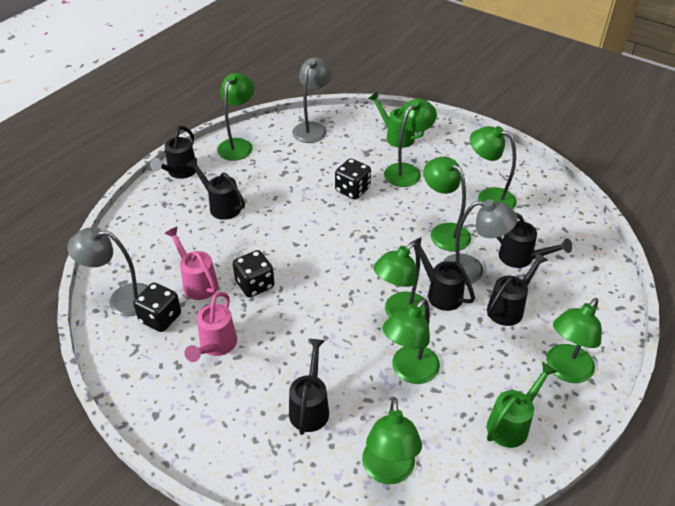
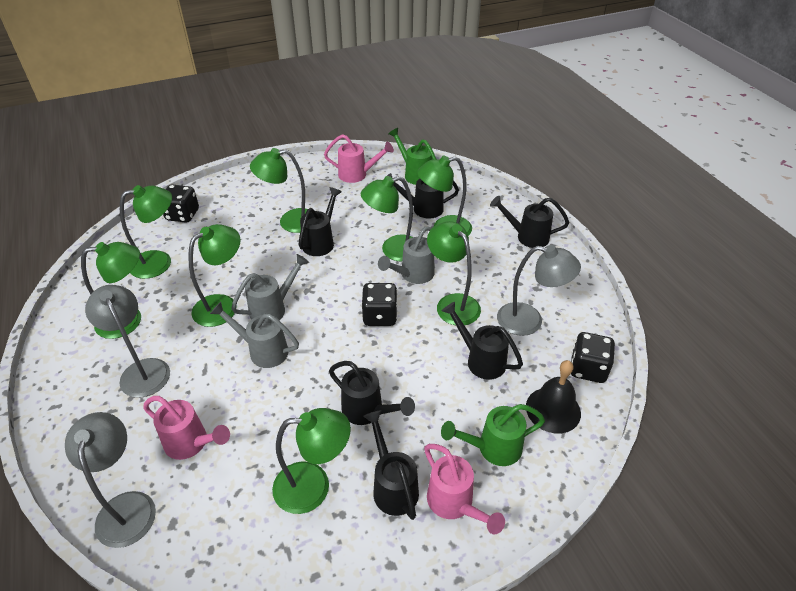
black bell: none = 0 -> [526,360,581,434] = 1
grey watering can: none = 0 -> [210,302,299,368] [231,254,309,320] [378,227,435,284] = 3
pink watering can: [165,227,218,300] [185,292,237,362] = 2 -> [143,396,230,460] [324,134,394,183] [424,444,505,534] = 3

